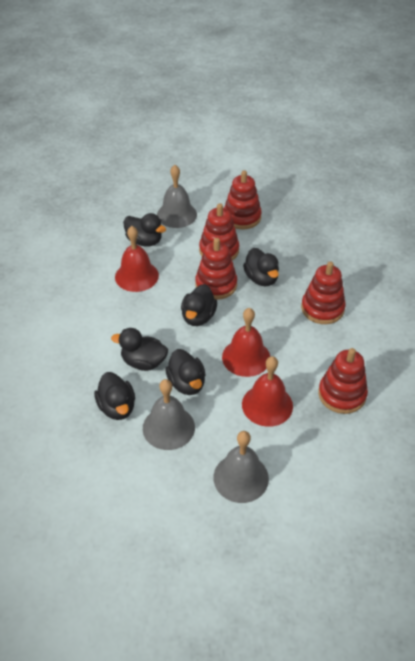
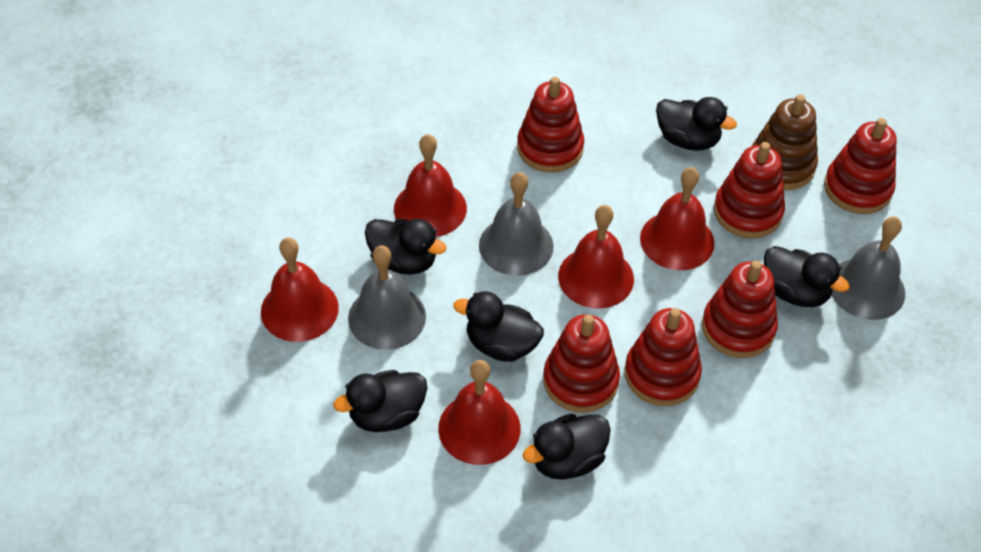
brown stacking toy: none = 0 -> [752,94,818,190] = 1
red bell: [115,226,159,292] [222,308,270,377] [242,356,293,427] = 3 -> [261,237,339,342] [394,134,467,237] [438,360,521,465] [558,205,634,309] [640,167,714,270] = 5
red stacking toy: [195,238,237,300] [199,203,239,260] [224,170,262,229] [301,261,346,324] [318,348,368,414] = 5 -> [517,77,584,173] [543,314,620,413] [625,308,702,406] [702,261,778,358] [714,142,785,238] [824,118,897,214] = 6

